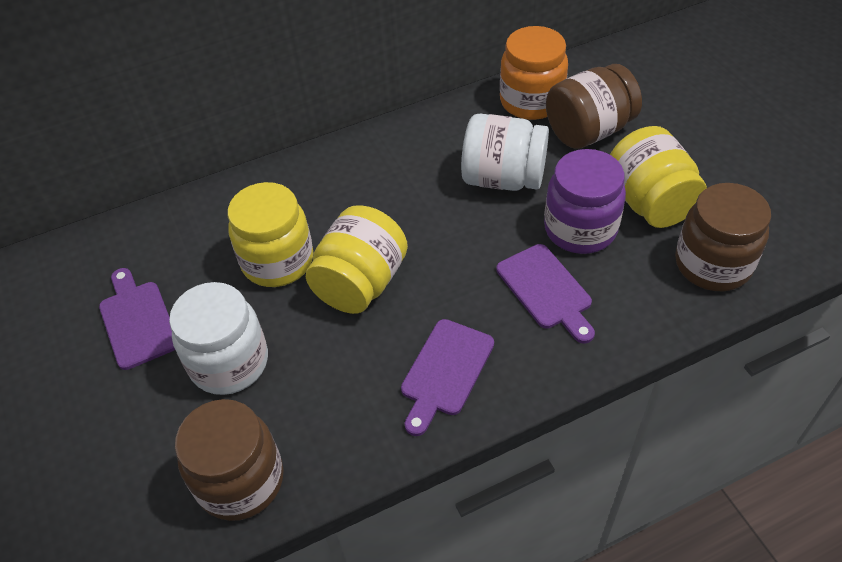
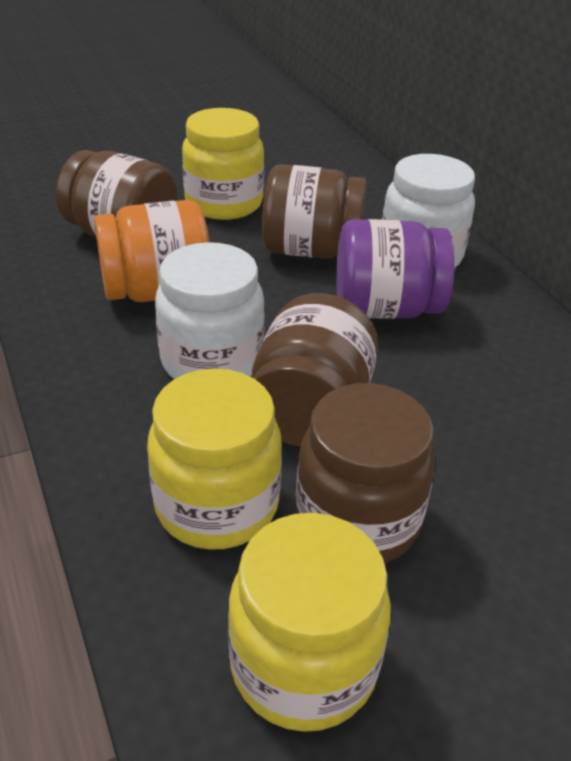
brown jar: [175,399,284,521] [546,64,642,149] [675,183,771,291] = 3 -> [56,150,178,237] [252,293,378,447] [262,164,367,259] [296,383,435,563] = 4
purple cutting board: [99,268,175,370] [401,319,494,436] [496,244,595,344] = 3 -> none = 0

